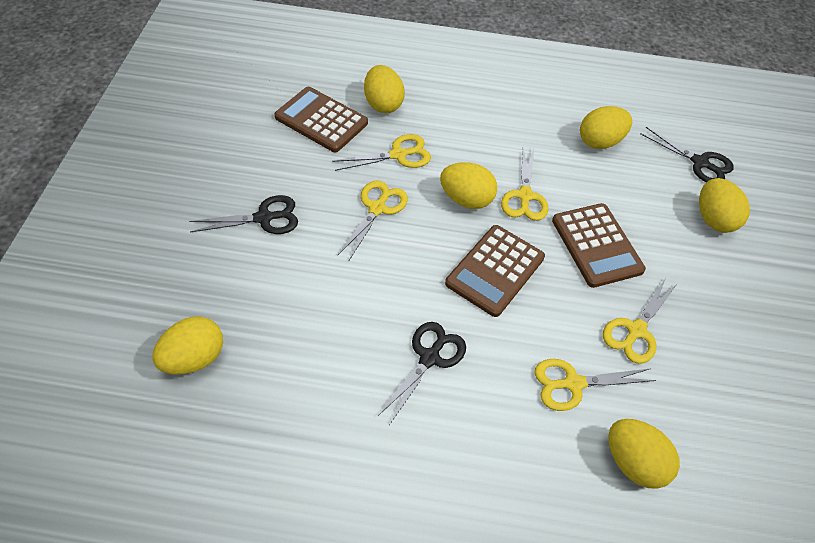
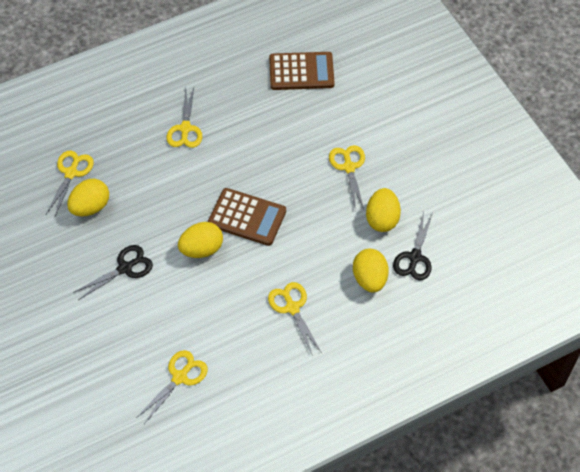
black scissors: [189,195,298,234] [377,322,466,425] [640,127,734,182] = 3 -> [73,245,153,300] [393,212,433,280] = 2
brown calculator: [274,87,368,152] [445,225,545,317] [552,203,646,288] = 3 -> [208,188,286,246] [269,52,335,90] = 2
yellow egg: [152,316,223,374] [364,65,405,113] [440,162,497,209] [580,106,632,149] [608,419,680,489] [699,178,750,233] = 6 -> [67,179,109,216] [178,222,223,258] [353,249,388,292] [366,188,401,232] = 4

